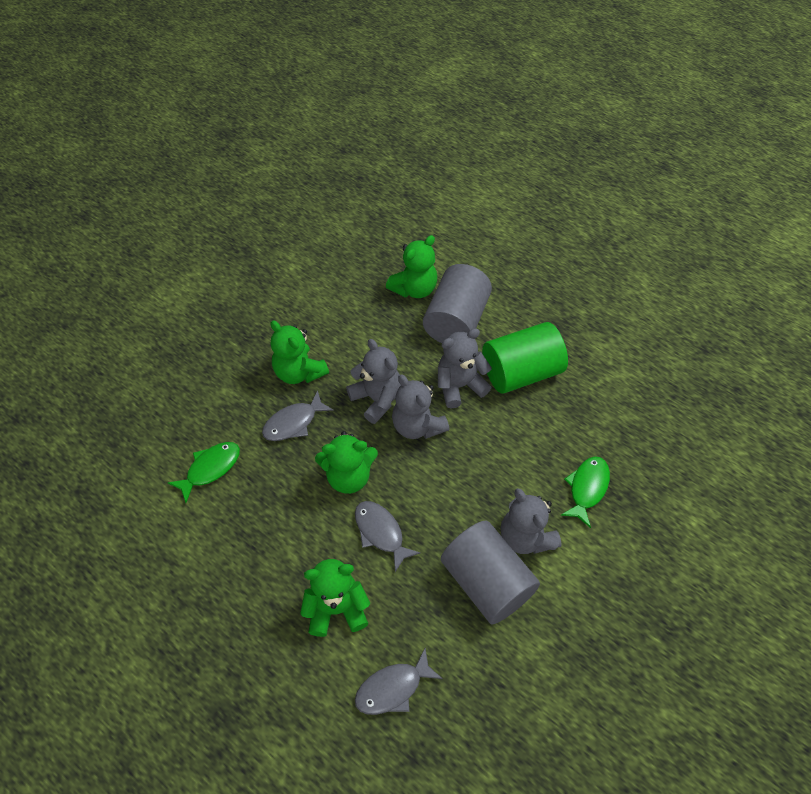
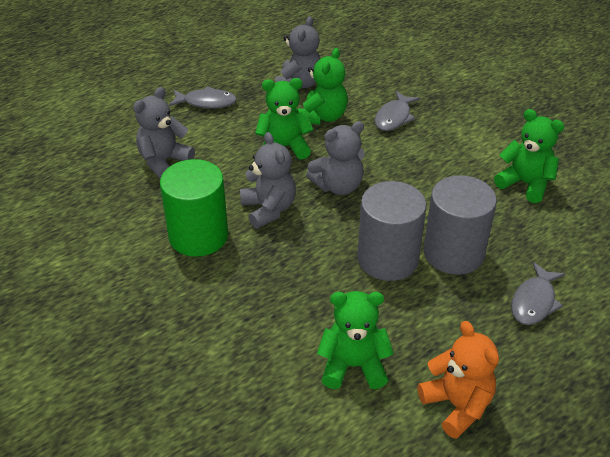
green fish: [168,442,240,503] [560,456,610,528] = 2 -> none = 0
orange teddy bear: none = 0 -> [418,321,499,439] = 1

